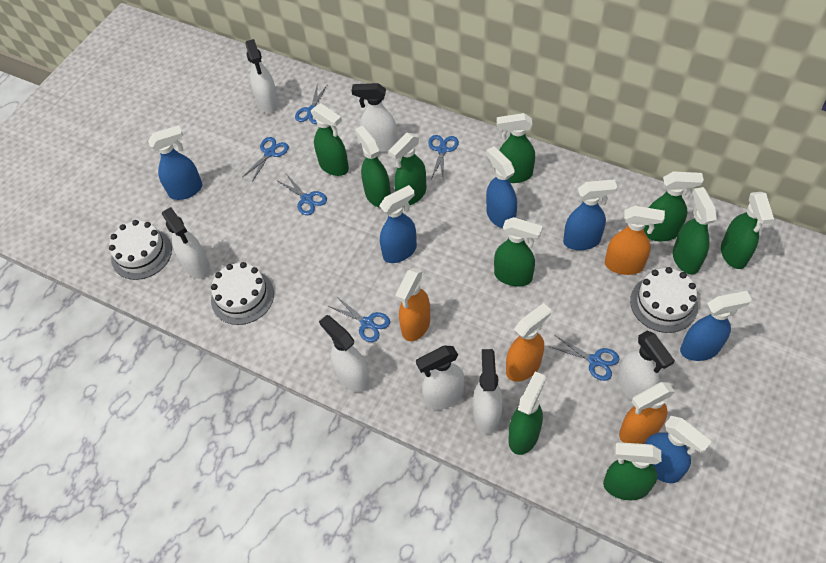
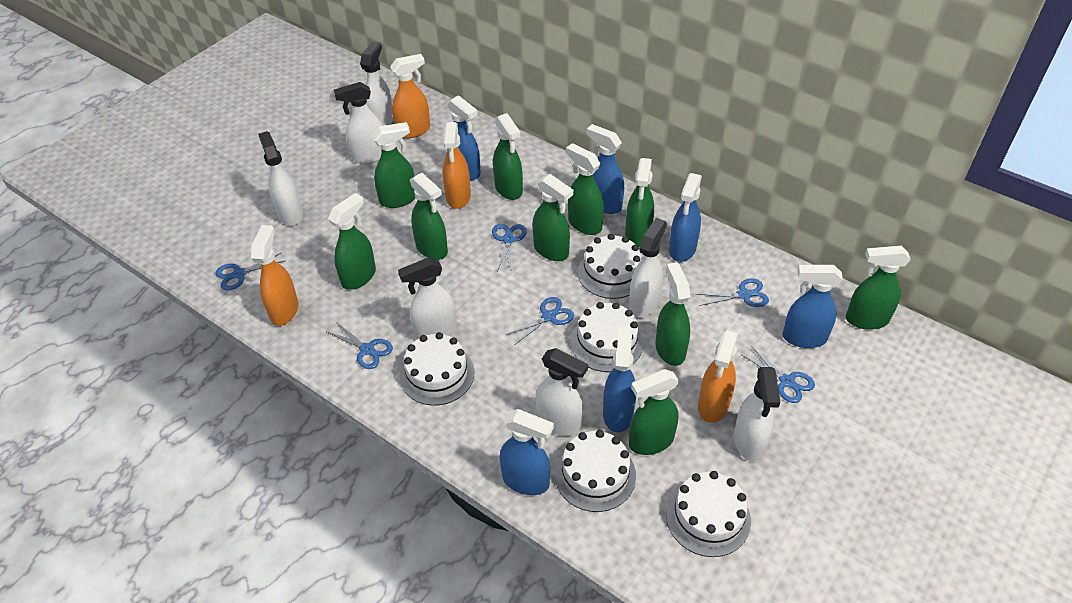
white cake: [109,220,172,280] [211,262,274,325] [630,267,698,333] = 3 -> [400,332,474,406] [555,430,636,512] [571,302,644,372] [578,234,641,299] [666,471,751,557] = 5

